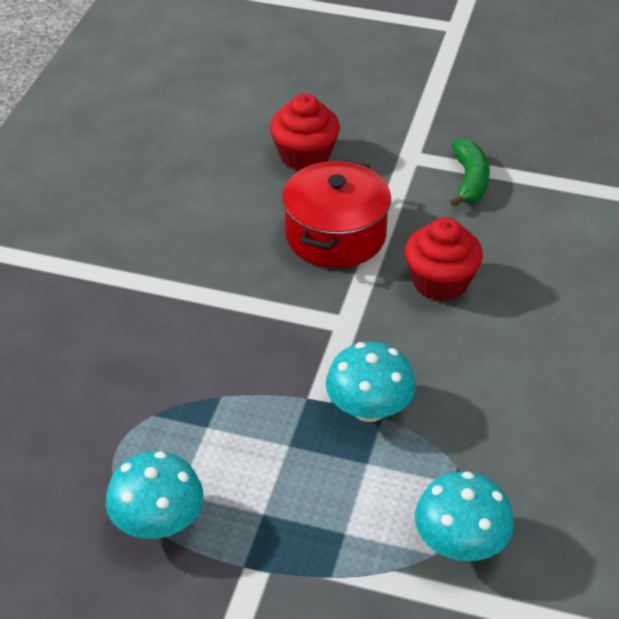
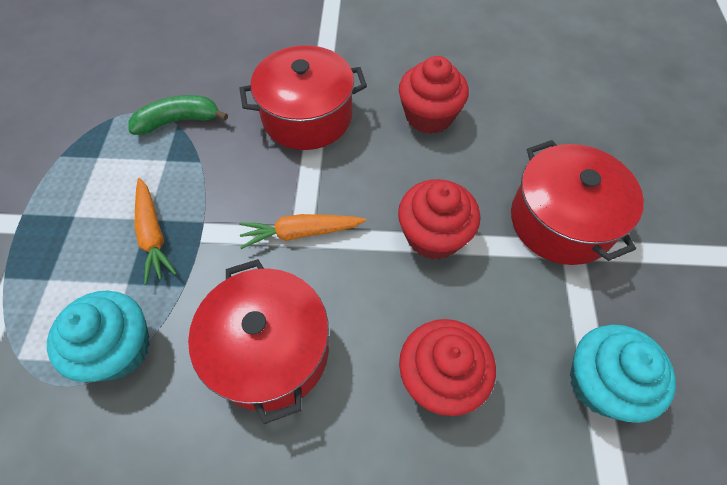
orange carrot: none = 0 -> [135,178,177,285] [239,214,366,249] = 2
red cupcake: [270,94,340,171] [405,217,483,301] = 2 -> [398,179,480,260] [399,56,469,134] [399,319,496,416] = 3
red pot: [282,160,391,268] = 1 -> [188,259,329,424] [239,45,367,150] [511,140,644,265] = 3
turquoise cupcake: none = 0 -> [47,291,150,382] [570,325,676,423] = 2
turquoise mushroom: [106,451,203,539] [326,342,416,422] [415,472,514,561] = 3 -> none = 0

